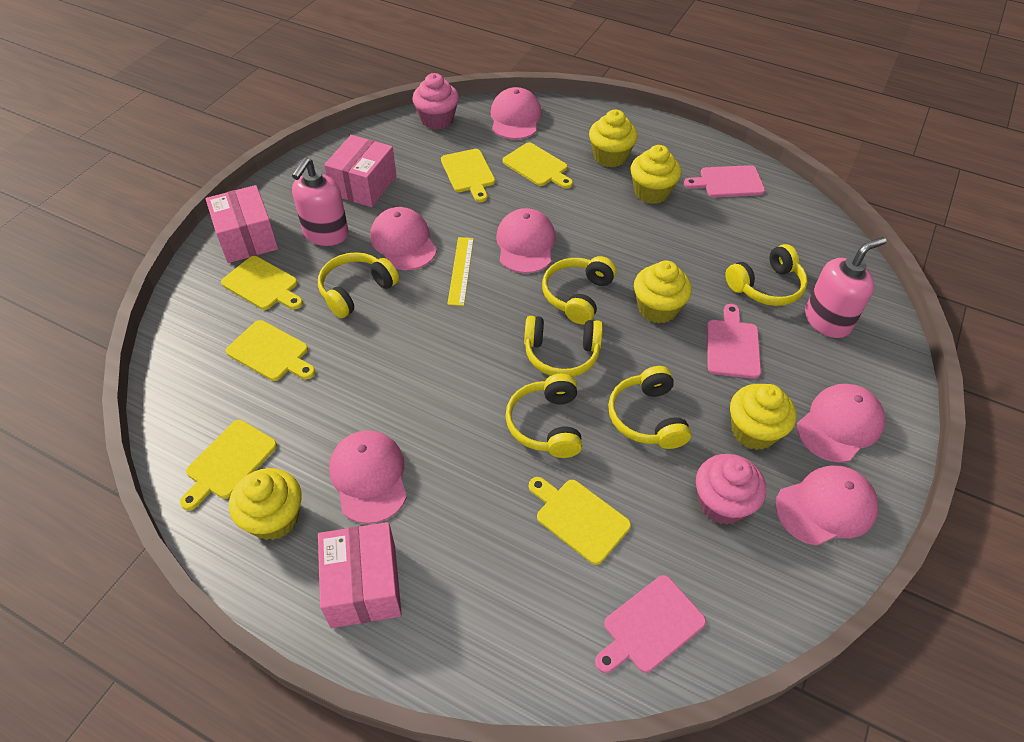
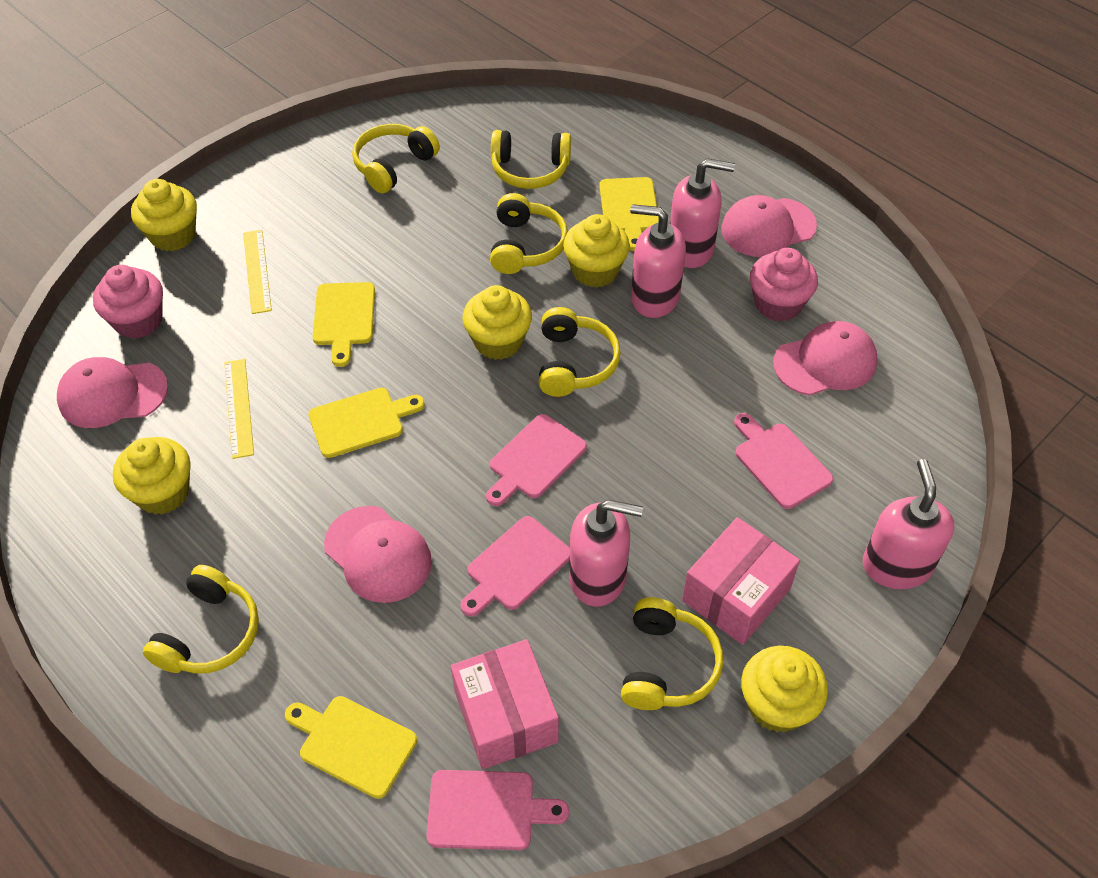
pink box: [206,185,278,263] [318,522,402,628] [324,135,397,207] = 3 -> [451,639,559,769] [682,517,800,645] = 2
pink cap: [329,430,407,524] [370,207,437,270] [491,87,542,139] [496,208,556,273] [775,465,878,546] [797,384,885,463] = 6 -> [57,357,168,428] [324,506,432,603] [721,195,817,257] [773,321,878,396] = 4
pink cutting board: [595,575,706,673] [684,165,765,197] [707,304,761,379] = 3 -> [427,770,569,850] [461,516,570,617] [486,414,587,506] [734,413,833,509] = 4
pink soap dispenser: [292,157,349,246] [805,237,886,338] = 2 -> [569,499,643,607] [630,204,686,318] [670,158,735,268] [863,459,955,589] = 4
yellow cutting board: [180,420,277,510] [221,256,303,310] [226,320,315,381] [441,149,495,202] [502,143,573,189] [529,477,631,565] = 6 -> [285,696,417,799] [308,388,425,458] [313,282,375,367] [599,177,659,251] = 4
yellow ruler: [447,237,474,306] = 1 -> [224,359,254,459] [243,230,272,314] = 2

